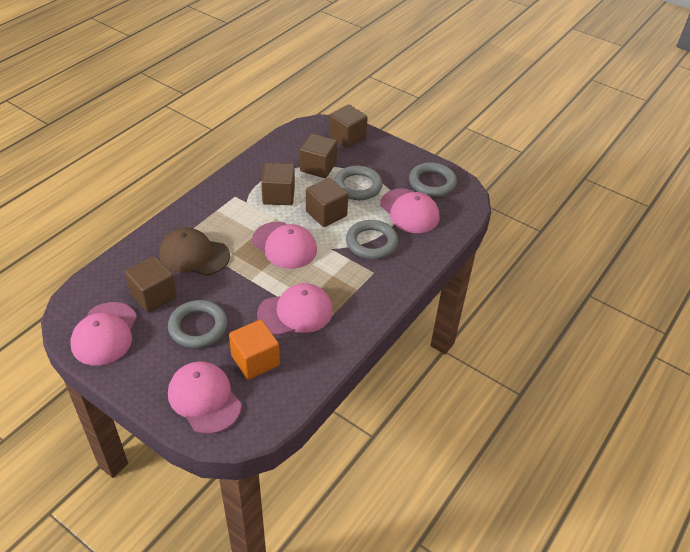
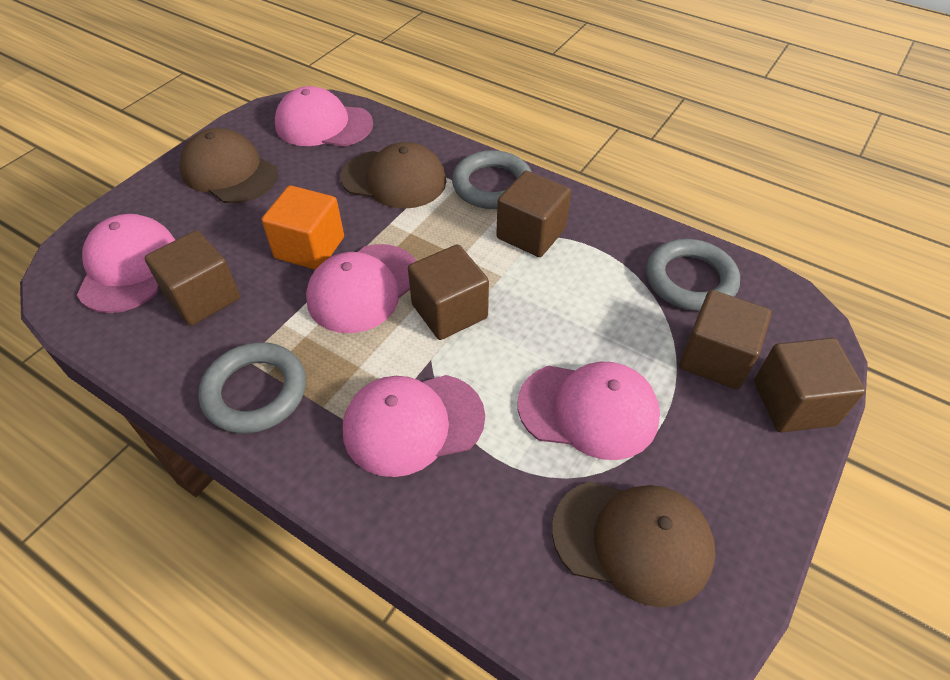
brown cap: [159,227,230,276] = 1 -> [180,128,278,203] [341,142,446,209] [552,481,716,607] = 3
grey ring: [168,300,227,348] [334,165,383,200] [346,220,398,259] [409,162,457,197] = 4 -> [198,342,306,434] [452,150,532,209] [646,239,740,311] = 3

